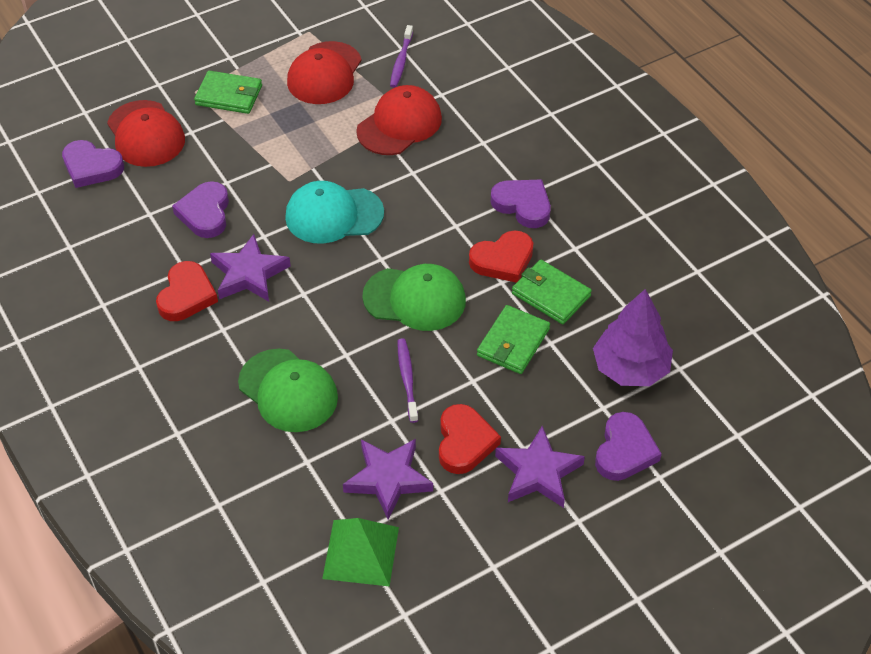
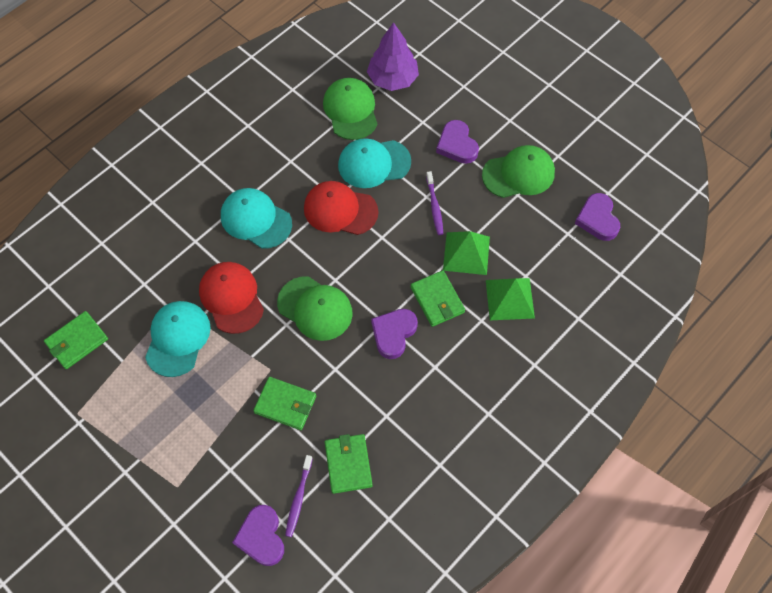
green cap: [238,349,338,432] [362,264,466,331] = 2 -> [277,276,353,341] [323,78,378,140] [482,145,555,198] = 3
green pyramid: [322,518,399,587] = 1 -> [443,231,490,275] [486,278,535,320] = 2
green wallet: [194,71,262,114] [477,305,550,374] [512,260,592,324] = 3 -> [44,311,108,369] [253,377,316,430] [325,434,373,494] [411,270,465,327] = 4
purple star: [210,234,291,302] [343,439,433,520] [495,426,585,508] = 3 -> none = 0
red cap: [107,100,185,167] [287,41,362,104] [356,85,442,155] = 3 -> [199,262,264,334] [304,181,378,235] = 2
red heart: [156,261,218,321] [439,404,501,474] [469,230,533,283] = 3 -> none = 0
turquoise cap: [285,181,384,244] = 1 -> [145,301,211,377] [221,188,292,249] [338,138,411,188] = 3

